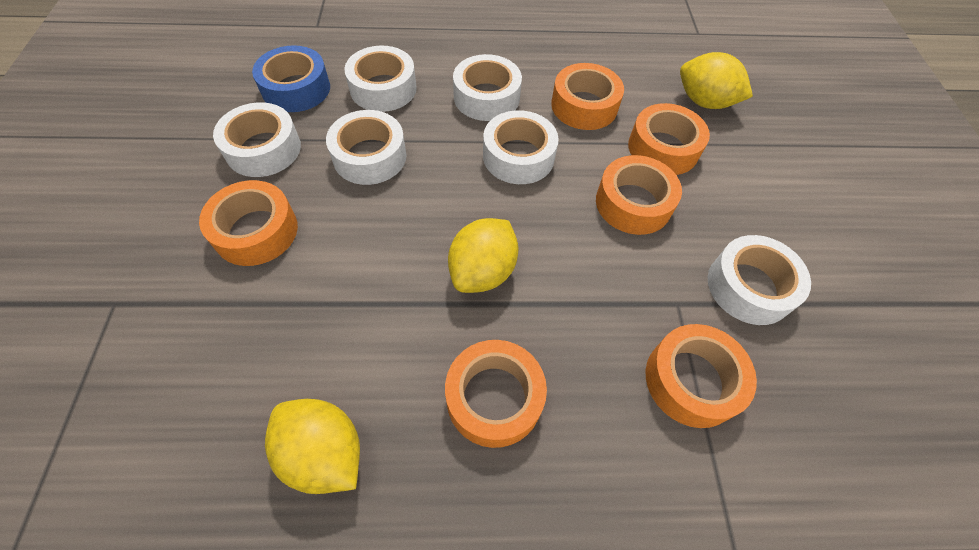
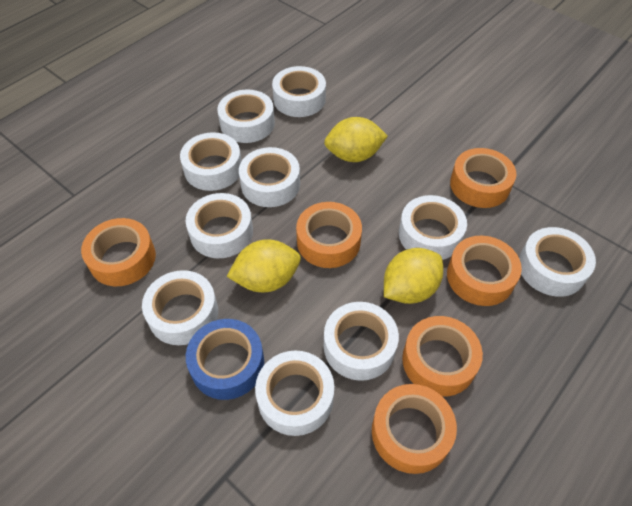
white tape: [213,102,301,177] [326,110,407,185] [344,46,417,112] [453,54,522,121] [483,110,559,184] [708,235,811,325] = 6 -> [142,270,218,345] [180,132,242,191] [186,193,253,258] [217,90,275,143] [239,147,300,207] [255,351,334,436] [272,66,326,117] [324,302,399,381] [399,195,467,260] [519,227,596,297] = 10

